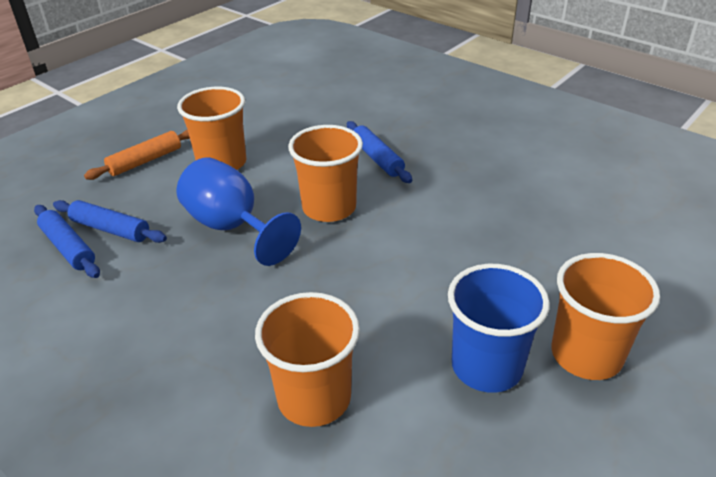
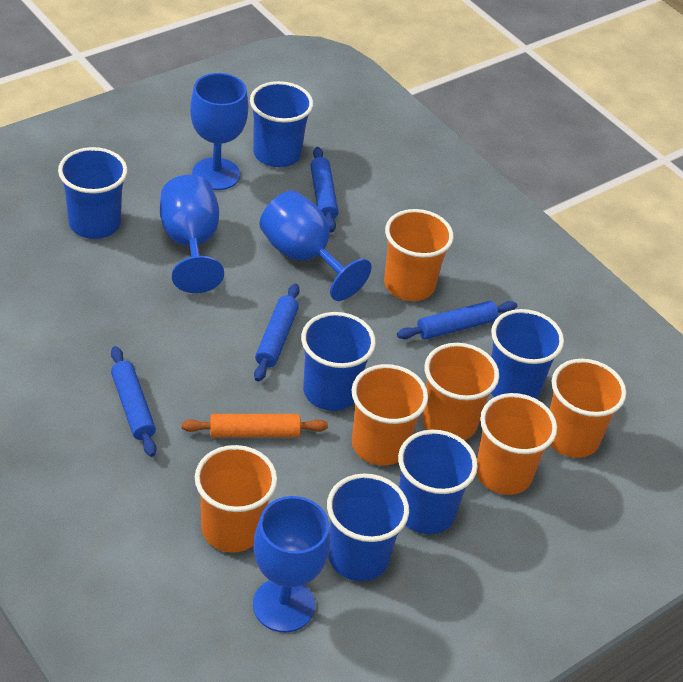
blue cup: [448,264,550,393] = 1 -> [58,147,128,239] [250,81,313,167] [301,312,376,411] [327,474,409,581] [398,430,478,534] [491,309,564,399] = 6
blue goblet: [177,158,301,266] = 1 -> [160,175,224,293] [190,73,248,190] [253,496,330,632] [260,191,371,301] = 4
blue rolling pin: [34,205,100,278] [53,200,167,243] [347,121,412,183] = 3 -> [111,346,156,457] [254,284,300,382] [310,147,338,232] [397,301,517,339] = 4
orange cup: [177,87,246,170] [255,292,360,427] [288,125,363,222] [551,253,660,380] = 4 -> [195,445,277,553] [351,364,428,466] [384,209,454,301] [422,343,499,440] [476,393,557,495] [550,359,626,458] = 6

